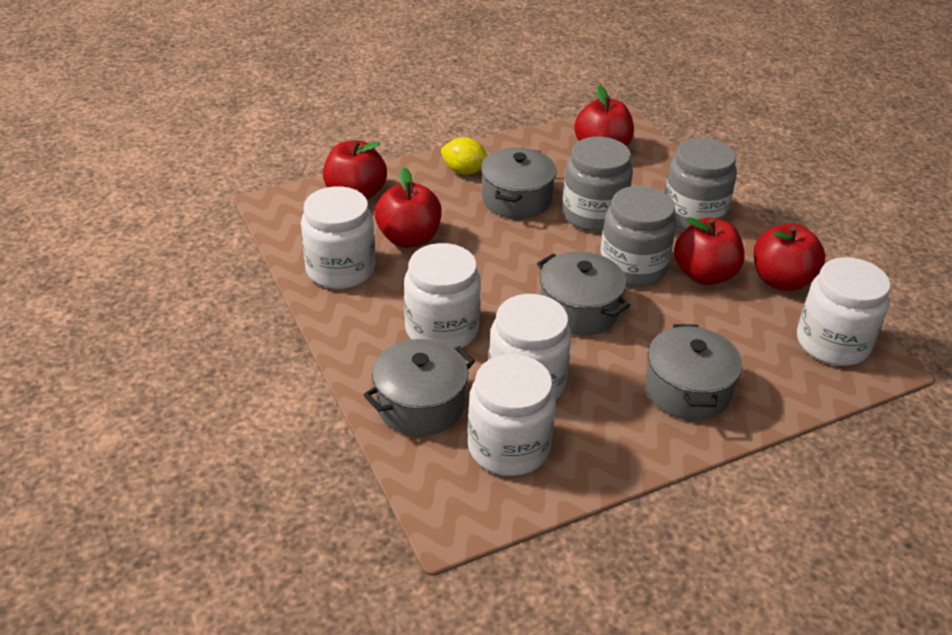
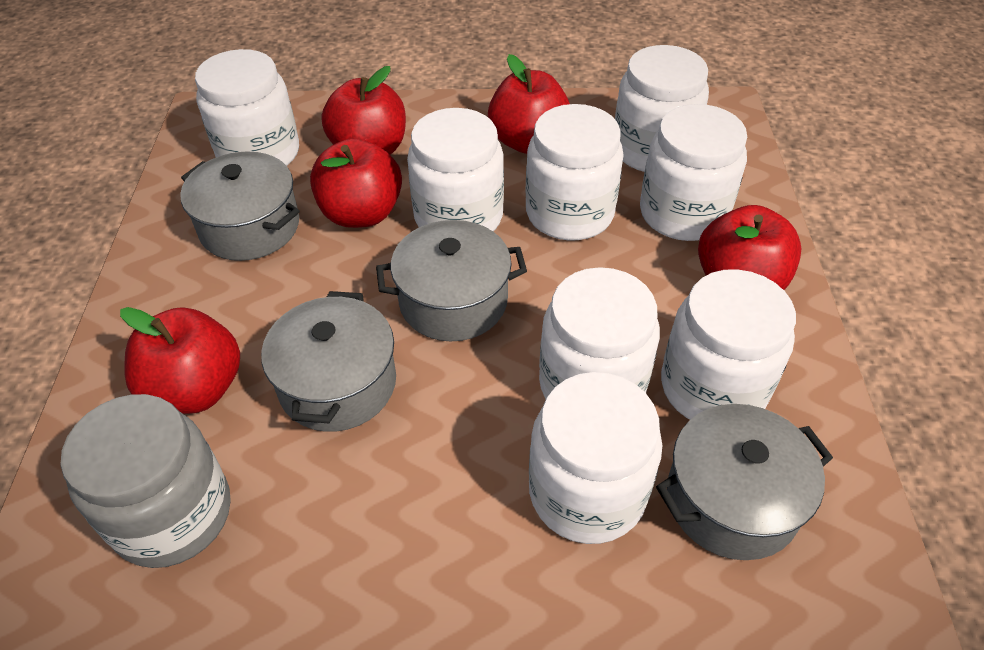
grey jar: [562,137,633,232] [600,186,676,287] [665,138,737,230] = 3 -> [61,394,231,568] = 1
white jar: [301,186,375,289] [404,243,481,348] [467,354,556,476] [489,294,571,399] [797,257,890,366] = 5 -> [195,49,299,166] [407,108,504,232] [526,104,624,240] [529,372,662,544] [539,267,660,399] [615,45,709,172] [640,104,747,241] [661,269,796,420] = 8
yellow lemon: [441,137,487,175] = 1 -> none = 0

